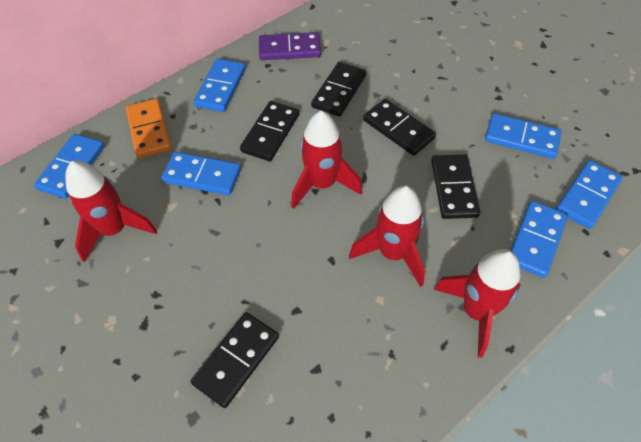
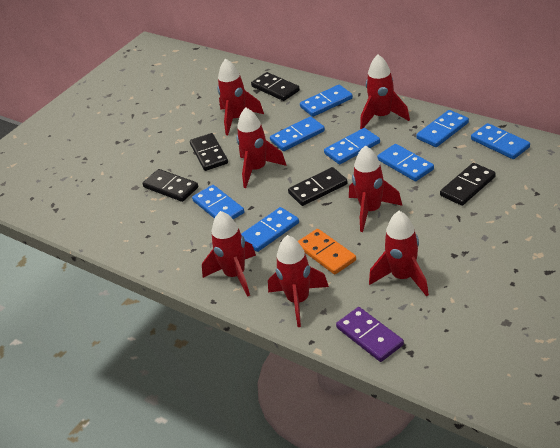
blue domino: [34,134,104,199] [161,152,241,195] [194,59,246,112] [485,113,561,159] [510,201,568,278] [556,160,623,229] = 6 -> [192,185,244,220] [241,207,299,252] [270,116,325,151] [300,85,353,117] [324,128,380,165] [377,144,434,181] [416,110,469,147] [471,123,530,159] = 8
red rocket: [65,161,157,262] [291,110,362,209] [349,186,425,287] [433,249,520,358] = 4 -> [202,211,256,297] [217,59,264,135] [236,107,287,188] [268,235,329,327] [349,145,402,232] [360,55,410,129] [369,211,429,296] = 7

